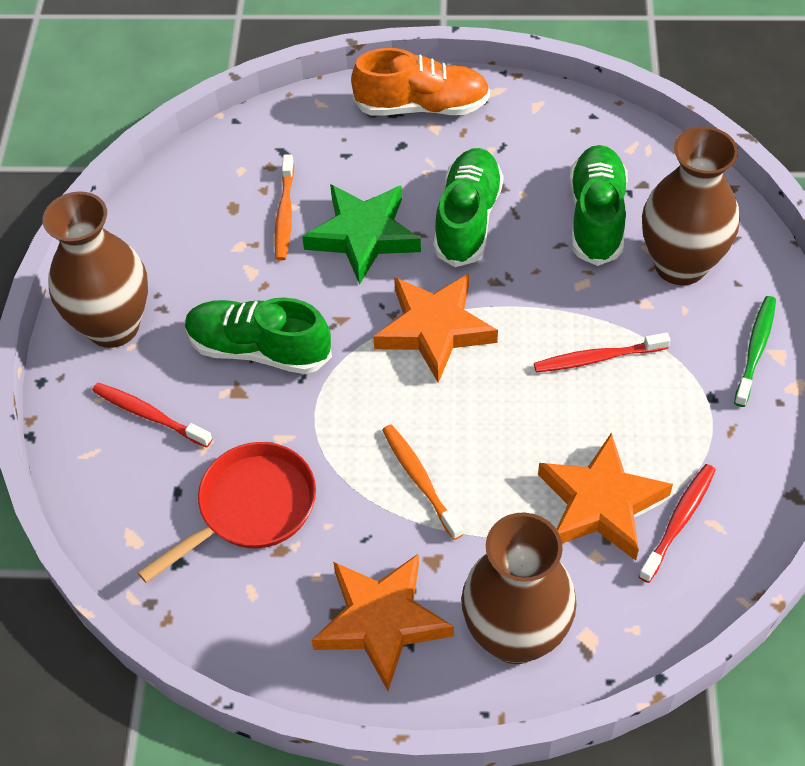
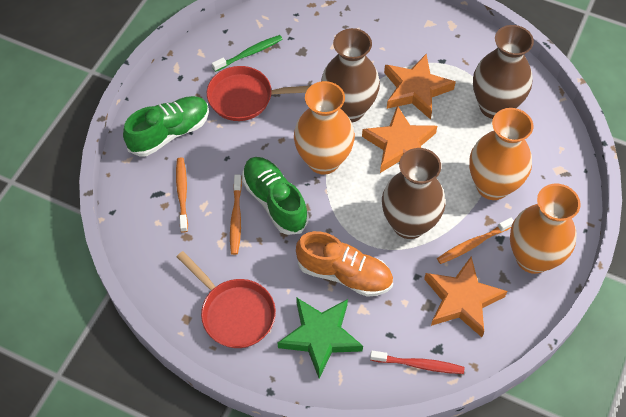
green shoe: [185,297,332,374] [433,148,504,267] [569,145,628,266] = 3 -> [123,96,209,157] [242,157,308,235] = 2
orange toothbrush: [274,154,294,261] [382,425,463,540] = 2 -> [176,158,188,233] [230,175,242,255] [437,218,514,264] = 3
orange vase: none = 0 -> [294,81,355,174] [469,108,533,200] [510,184,581,274] = 3
red pan: [138,442,316,583] = 1 -> [177,251,276,348] [207,66,310,121] = 2
red toothbrush: [92,383,212,448] [534,333,670,372] [638,464,716,583] = 3 -> [370,351,464,374] = 1

